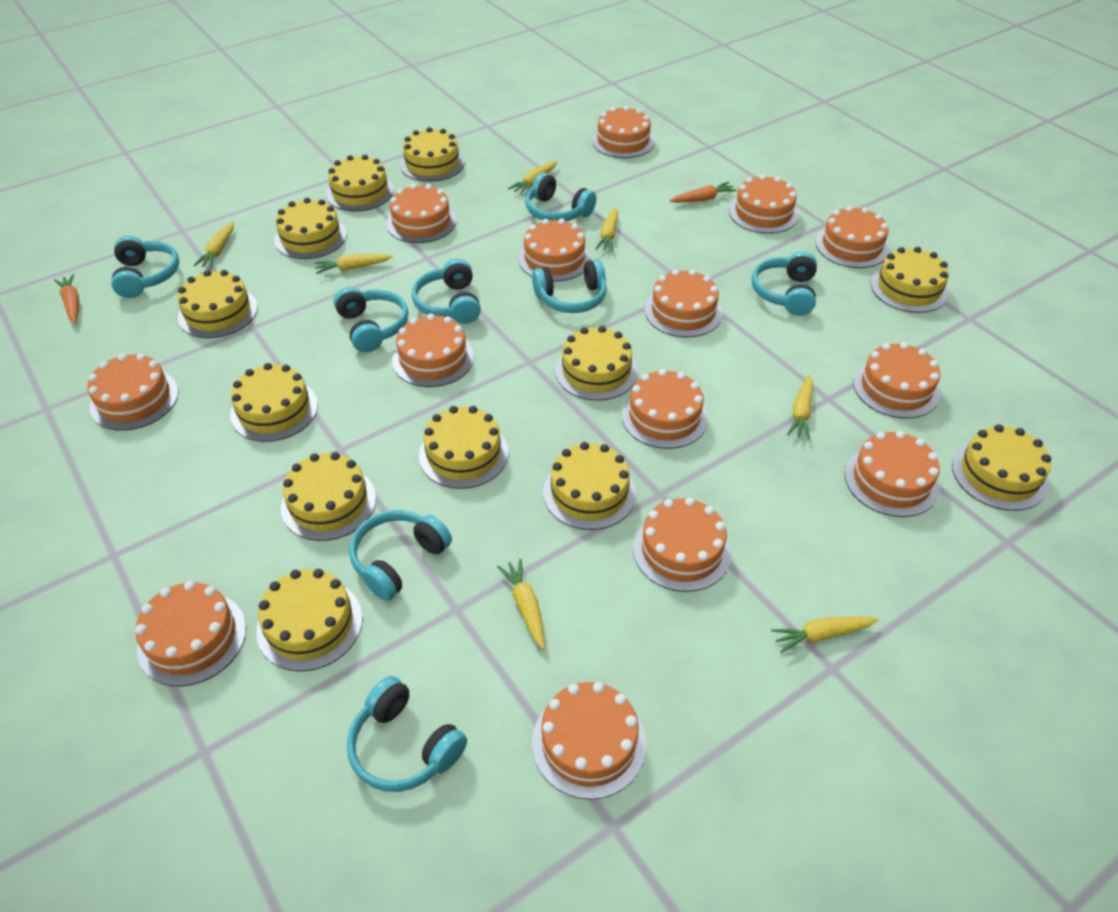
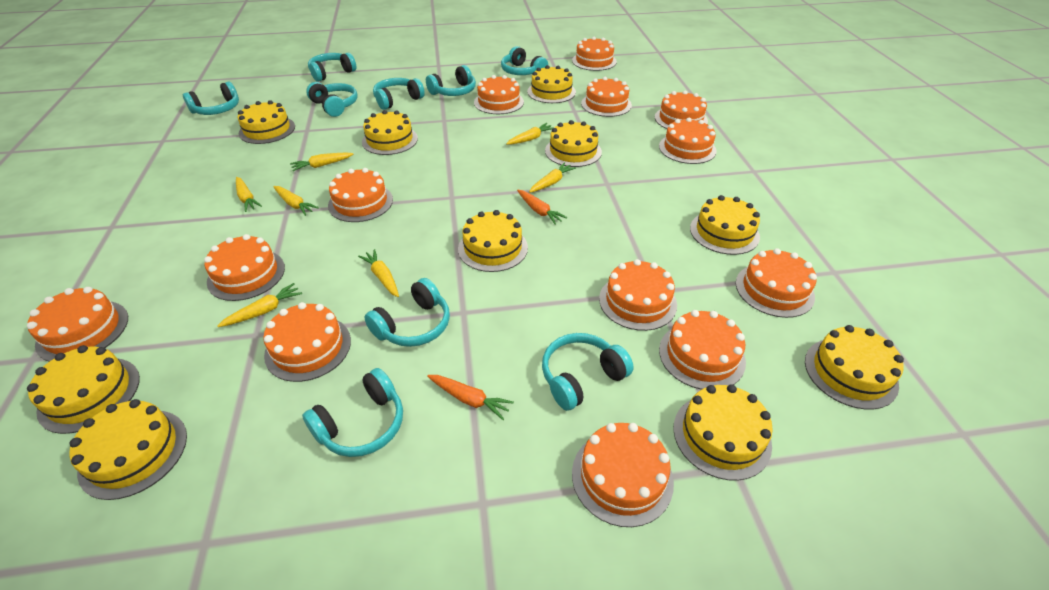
orange cake: [87,353,179,431] [135,581,246,686] [386,184,457,243] [392,313,474,387] [518,218,591,282] [532,682,646,800] [592,106,655,158] [621,369,708,449] [633,498,731,592] [645,269,723,337] [729,174,799,234] [816,206,889,268] [845,431,940,517] [853,342,940,418] = 14 -> [27,287,128,362] [204,234,285,301] [263,302,351,382] [328,168,393,222] [474,75,524,114] [572,37,617,71] [572,423,674,527] [581,77,632,117] [599,259,677,331] [655,90,708,129] [659,118,717,164] [659,310,746,390] [736,248,817,318] = 13
turquoise headphones: [111,236,179,298] [334,287,408,353] [347,676,467,792] [349,510,452,601] [412,259,481,324] [526,173,596,221] [532,259,607,313] [752,251,817,316] = 8 -> [183,81,239,115] [302,368,403,457] [306,82,358,117] [308,53,356,82] [364,278,450,347] [373,78,425,110] [426,65,476,96] [501,46,548,75] [542,333,633,411] = 9
yellow cake: [177,270,258,338] [230,363,318,442] [256,569,363,671] [274,198,347,259] [281,452,376,541] [326,155,394,211] [400,127,465,182] [419,406,509,489] [543,442,636,530] [555,326,638,401] [871,247,949,313] [952,424,1051,511] = 12 -> [27,345,140,434] [69,399,187,500] [238,100,295,144] [362,110,418,155] [458,210,528,272] [527,65,576,103] [545,120,602,167] [673,384,773,481] [690,195,760,255] [805,325,904,410] = 10

